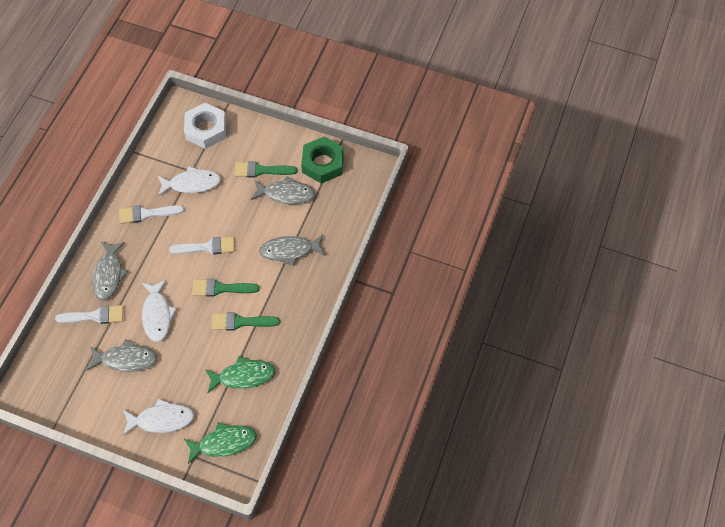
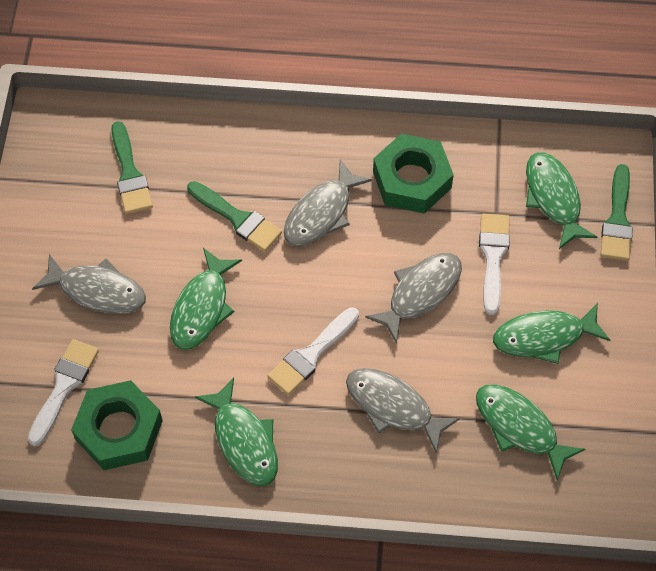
green fish: [184,422,257,464] [205,356,275,393] = 2 -> [170,248,242,350] [195,378,278,487] [476,384,585,480] [493,303,610,364] [526,152,597,249] = 5
green nut: [301,136,344,184] = 1 -> [71,380,163,470] [373,134,454,214] = 2
white fish: [123,398,194,435] [142,280,177,342] [157,166,221,196] = 3 -> none = 0
white nut: [184,103,226,149] = 1 -> none = 0

